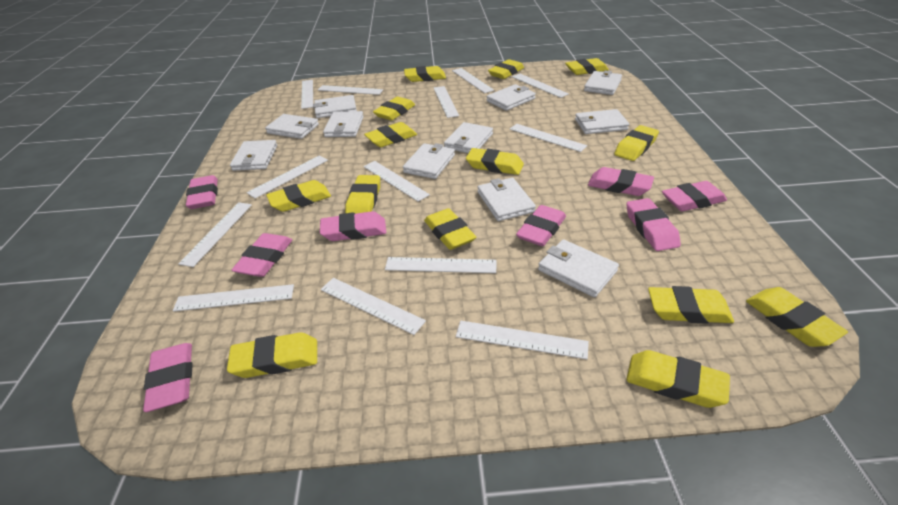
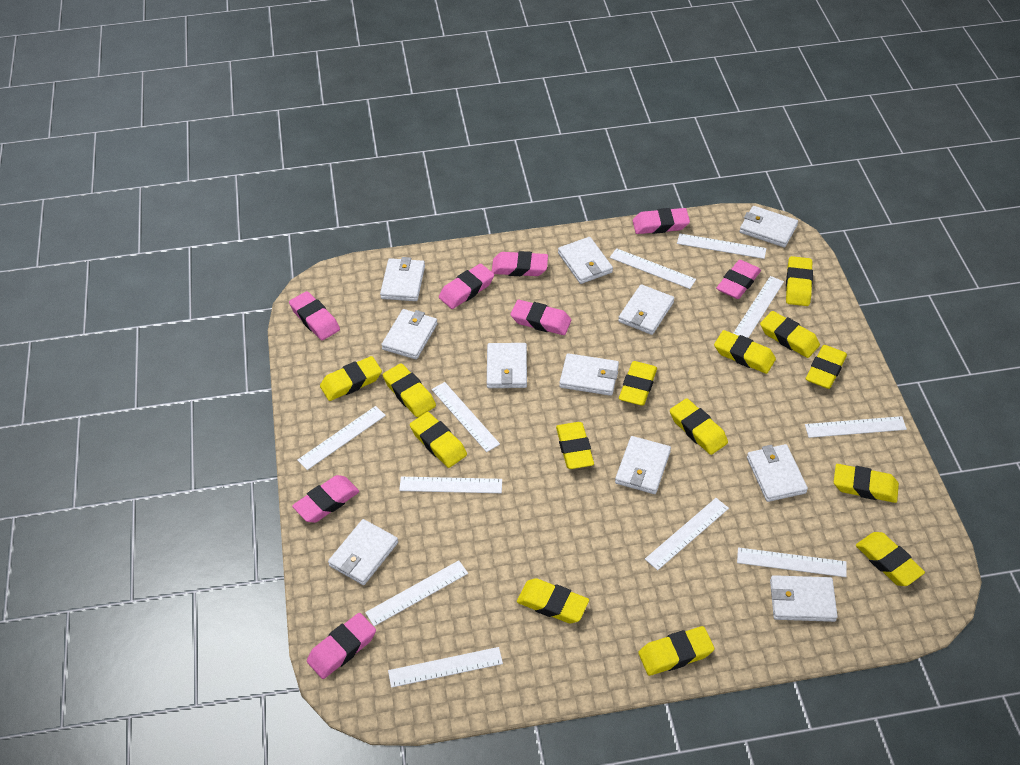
white ruler: [173,284,294,312] [178,202,252,267] [247,155,328,198] [301,80,313,109] [318,85,383,95] [321,278,426,335] [363,161,430,202] [385,257,497,273] [434,86,459,118] [452,68,494,93] [456,321,589,359] [510,124,587,152] [512,74,569,98] = 13 -> [297,406,386,470] [365,560,468,626] [388,647,503,688] [399,477,502,493] [432,382,500,452] [610,248,696,289] [645,498,729,570] [677,233,766,259] [733,276,784,338] [737,547,847,577] [805,416,907,438] = 11

